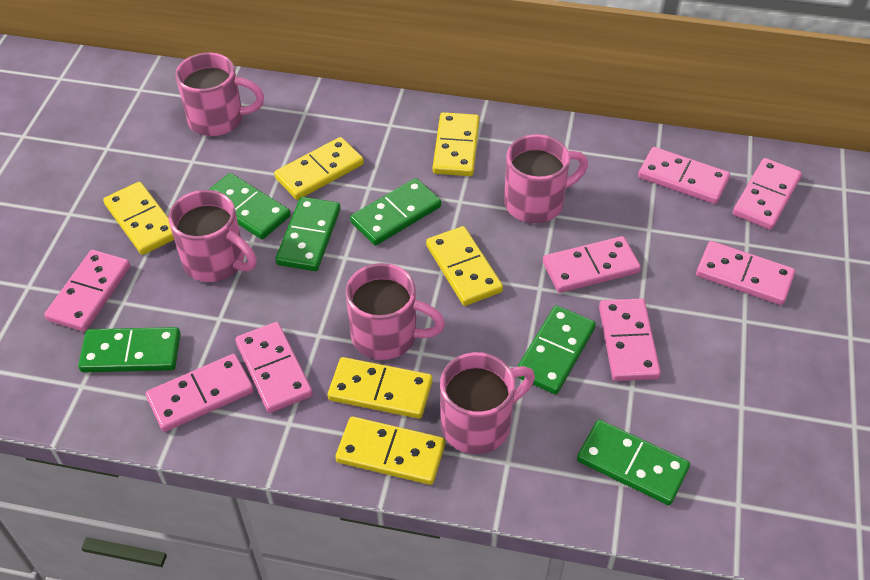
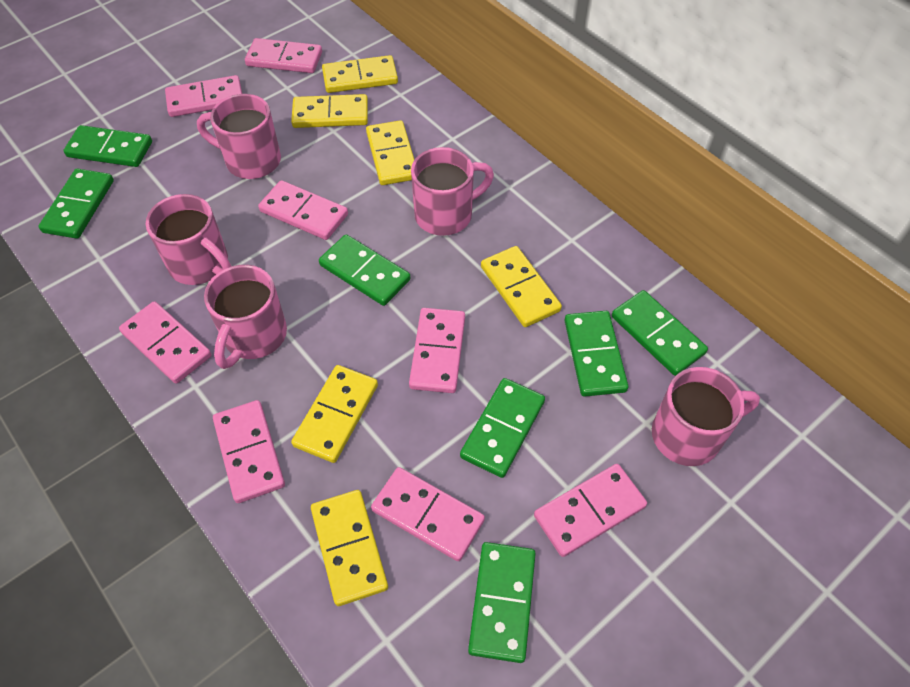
green domino: [78,327,181,372] [209,173,291,239] [275,197,341,271] [350,178,441,245] [517,305,596,394] [577,420,690,505] = 6 -> [38,169,114,239] [63,125,152,167] [319,235,410,306] [460,378,545,478] [468,542,536,663] [565,311,628,397] [612,290,708,376] = 7

